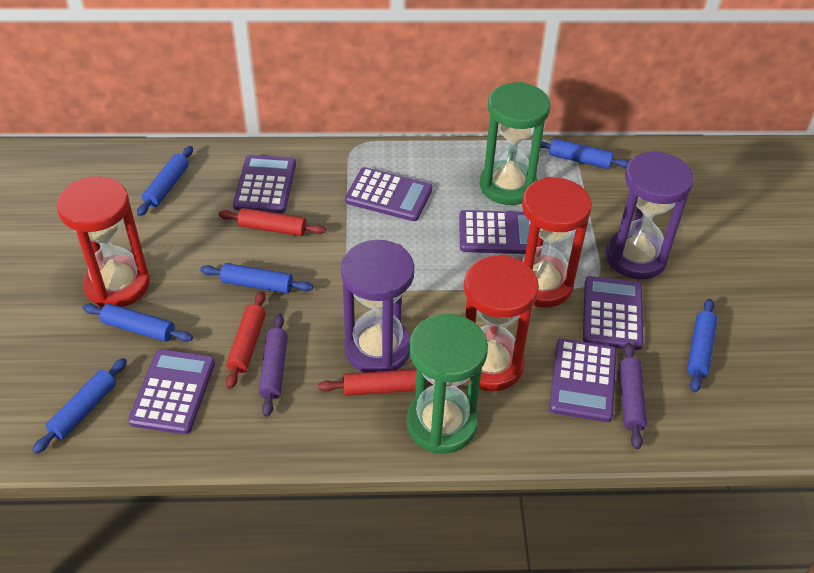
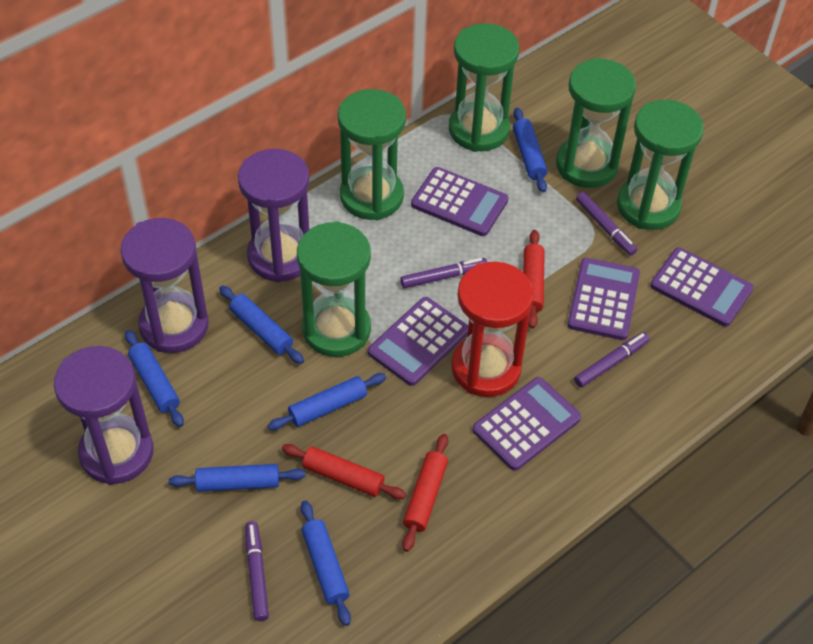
green hourglass: [406,314,488,454] [480,82,551,205] = 2 -> [297,221,371,357] [338,89,406,220] [449,23,519,152] [556,58,636,188] [617,100,704,230] = 5
purple calculator: [128,349,215,434] [233,155,296,213] [345,167,432,221] [459,210,530,254] [549,338,617,422] [583,276,643,350] = 6 -> [368,297,468,386] [411,167,508,236] [472,377,581,471] [567,258,640,340] [650,247,754,327] = 5
purple hourglass: [341,240,414,372] [606,151,694,279] = 2 -> [54,346,154,485] [120,218,209,353] [238,149,310,283] = 3
purple marker: none = 0 -> [245,521,269,621] [400,258,487,288] [574,332,650,388] [576,192,637,256] = 4
purple rolling pin: [259,314,288,417] [619,342,647,449] = 2 -> none = 0
red hourglass: [56,176,150,308] [464,255,539,391] [521,177,592,307] = 3 -> [451,262,534,397] = 1

